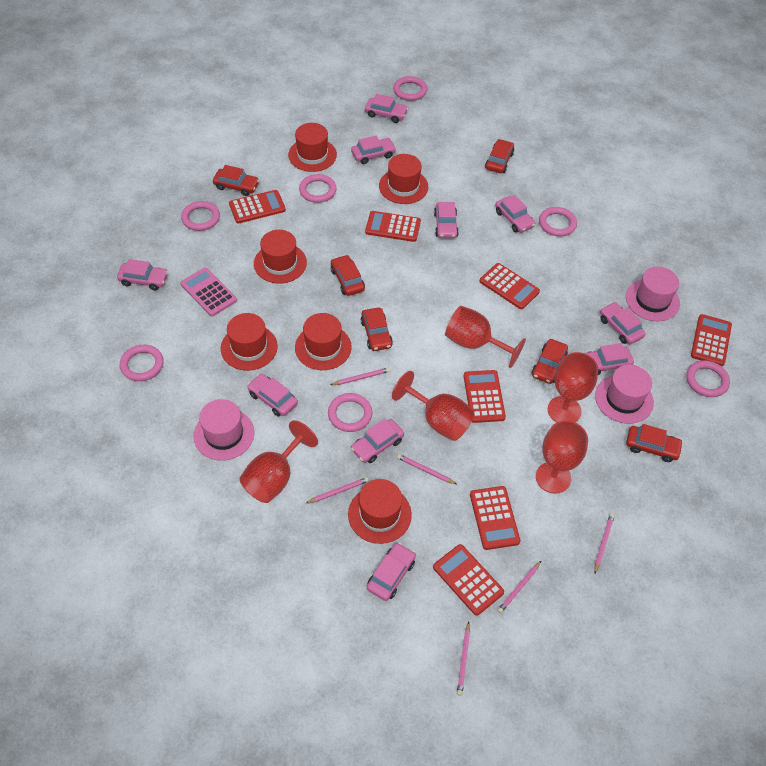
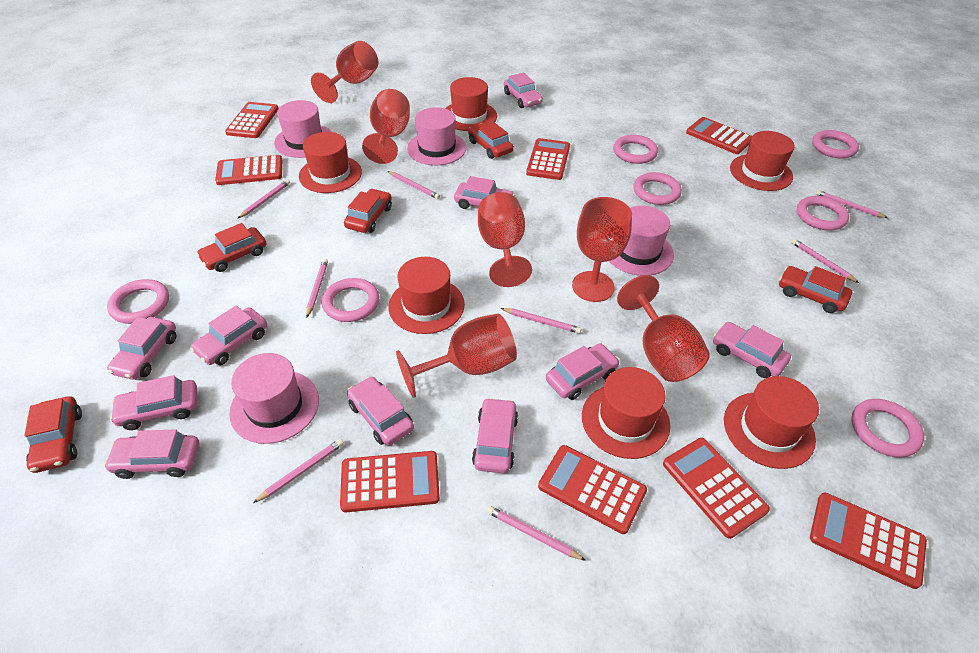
pink calculator: [180,268,237,316] = 1 -> none = 0
pink hat: [193,399,254,461] [595,365,654,424] [626,267,680,321] = 3 -> [229,353,319,444] [274,100,332,158] [407,107,466,165] [609,206,674,276] = 4
pink pencil: [306,477,369,503] [330,368,390,385] [397,454,456,484] [457,622,470,696] [497,560,542,613] [594,513,615,573] = 6 -> [238,180,290,218] [253,439,344,503] [306,259,328,317] [388,171,440,199] [487,506,586,561] [501,308,582,334] [791,239,859,283] [816,190,888,218] = 8
red calculator: [229,190,286,223] [365,211,421,242] [433,544,504,616] [464,370,506,423] [470,486,520,550] [480,263,540,309] [691,314,732,366] = 7 -> [215,155,282,185] [225,102,279,138] [340,451,440,512] [526,138,570,180] [538,445,647,534] [663,438,770,539] [686,117,752,154] [810,493,927,589] = 8
red car: [213,165,260,196] [331,255,365,296] [361,308,393,351] [485,139,514,173] [532,339,568,384] [626,424,683,462] = 6 -> [25,396,82,473] [196,223,266,272] [344,189,392,233] [468,122,514,159] [779,266,852,313] = 5
red goblet: [240,420,318,503] [392,371,474,441] [445,306,526,368] [536,421,588,494] [548,352,598,422] = 5 -> [311,41,378,103] [362,89,410,164] [396,313,517,398] [478,192,532,287] [572,197,632,302] [617,275,710,382] = 6

